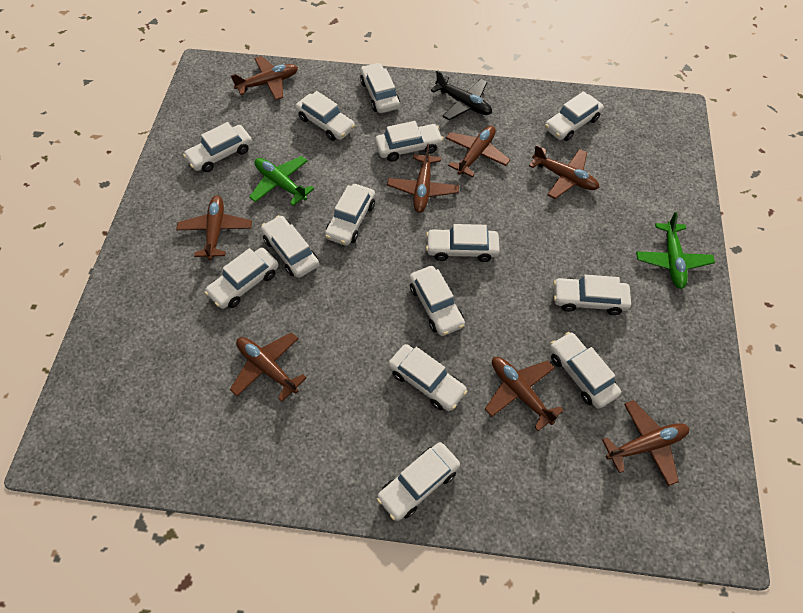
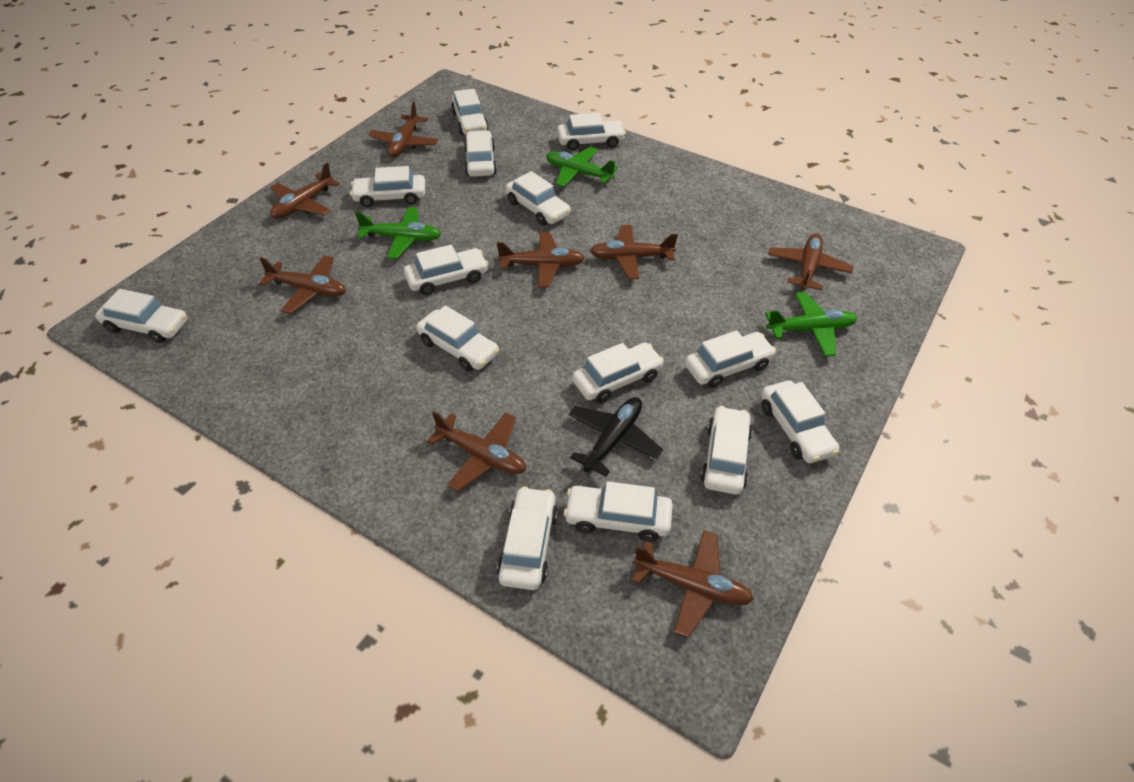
green plane: [249,156,314,206] [636,212,715,289] = 2 -> [355,207,441,259] [546,147,618,187] [765,292,857,357] = 3

